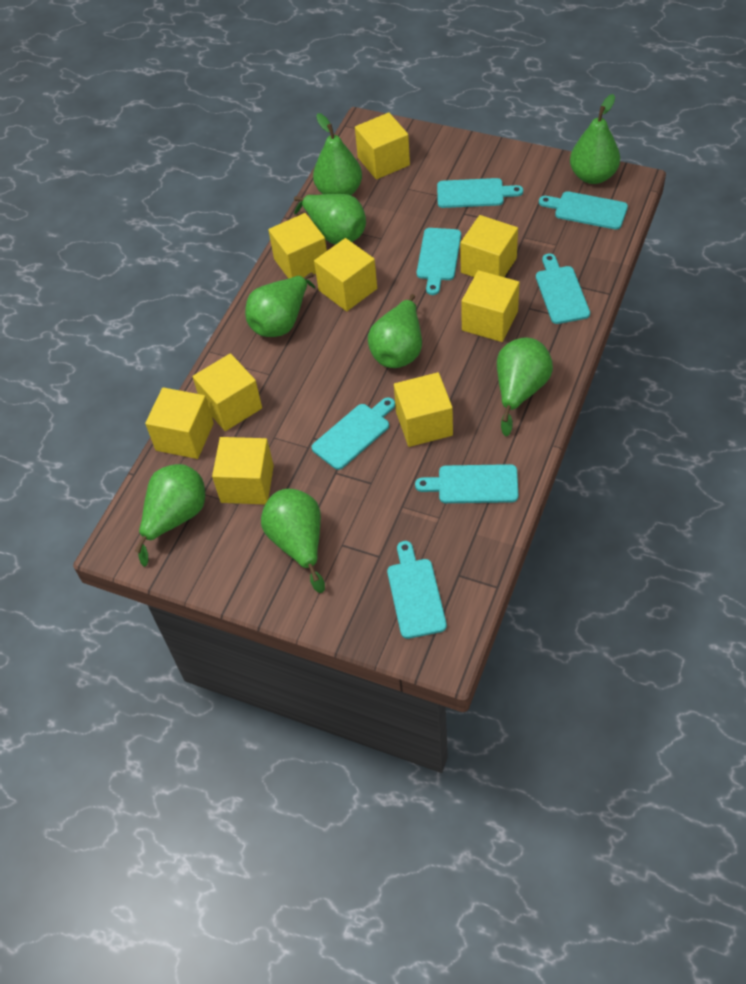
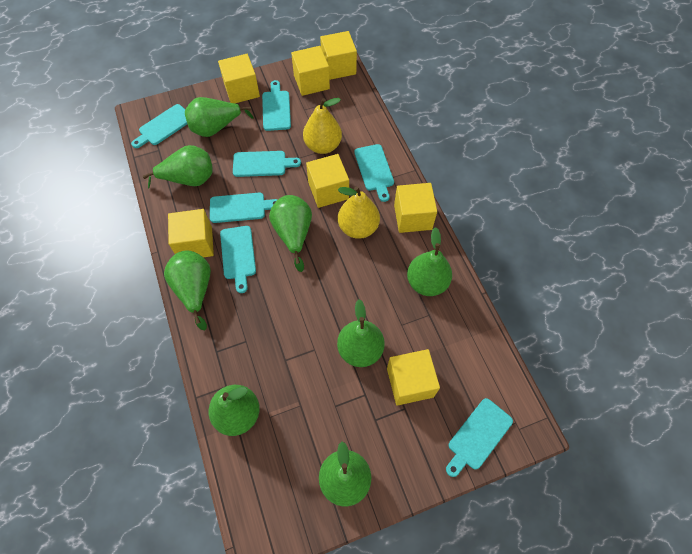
yellow cube: [145,387,214,459] [192,353,262,431] [212,437,274,504] [268,213,327,279] [314,238,377,311] [355,112,410,179] [394,372,453,447] [460,215,518,277] [461,270,520,342] = 9 -> [168,209,214,258] [218,54,260,103] [291,46,330,96] [306,154,349,208] [320,31,357,80] [387,349,440,406] [394,183,437,233] = 7
yellow pear: none = 0 -> [303,98,342,154] [338,186,380,239] = 2

